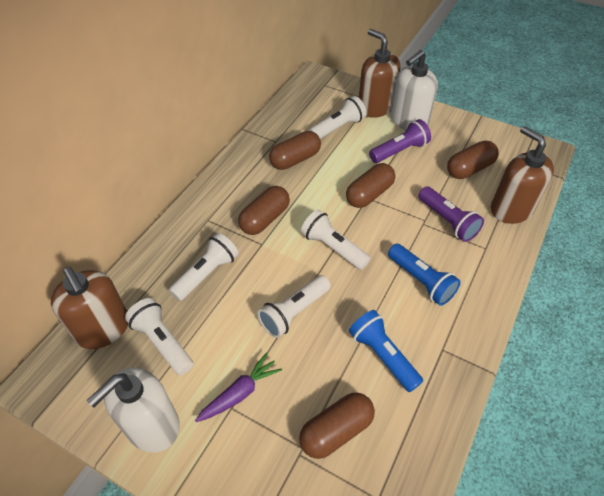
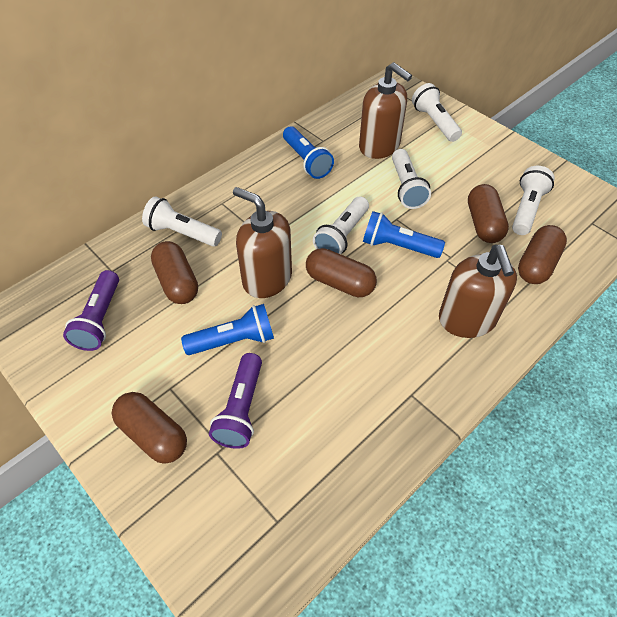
blue flashlight: [349,310,423,392] [388,244,461,306] = 2 -> [181,304,274,355] [283,126,334,179] [363,211,445,258] = 3
purple carrot: [195,352,282,422] = 1 -> none = 0
white soap dispenser: [87,368,180,453] [391,50,438,130] = 2 -> none = 0

